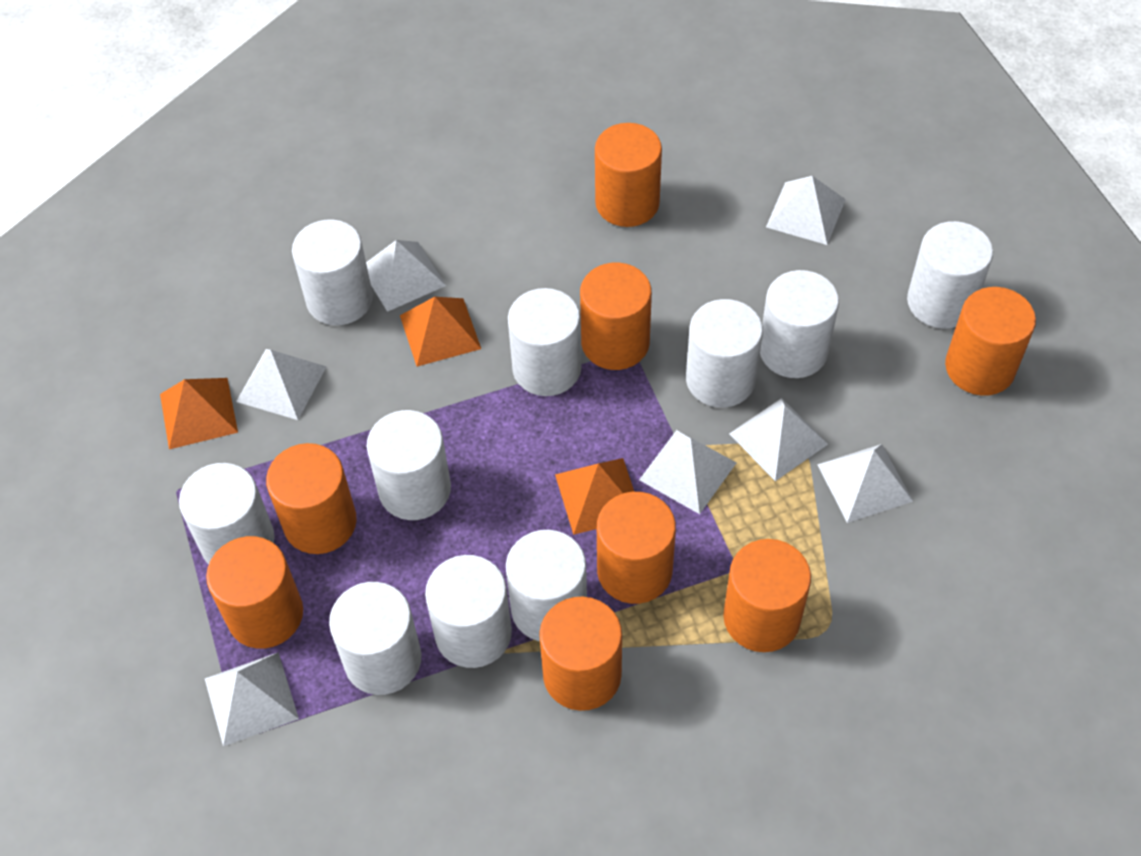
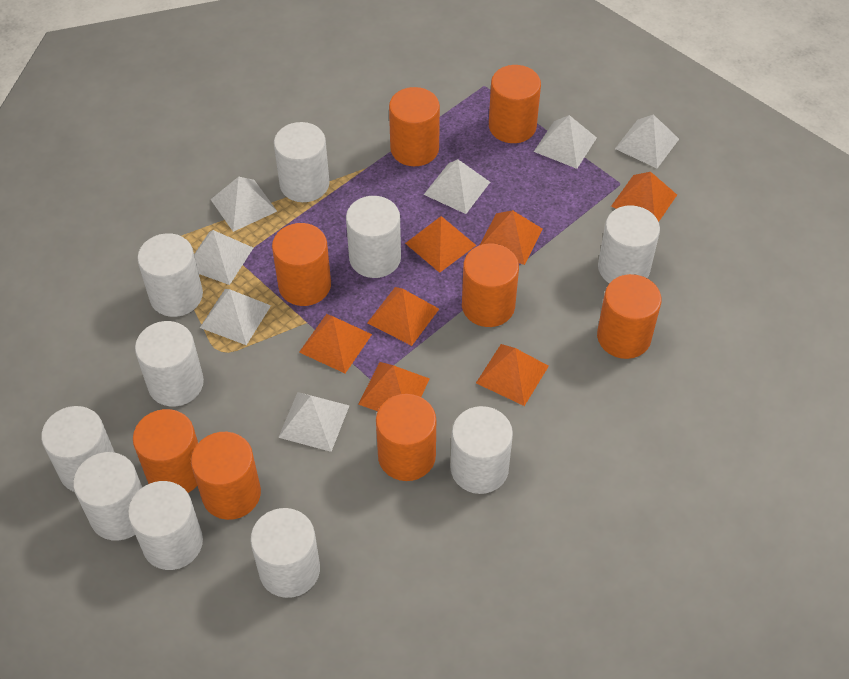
orange pyramid: [160,378,238,449] [400,297,481,367] [555,458,634,535] = 3 -> [299,314,372,373] [358,362,430,411] [367,287,439,346] [405,216,476,273] [476,344,549,406] [480,210,542,265] [611,172,677,222] = 7

